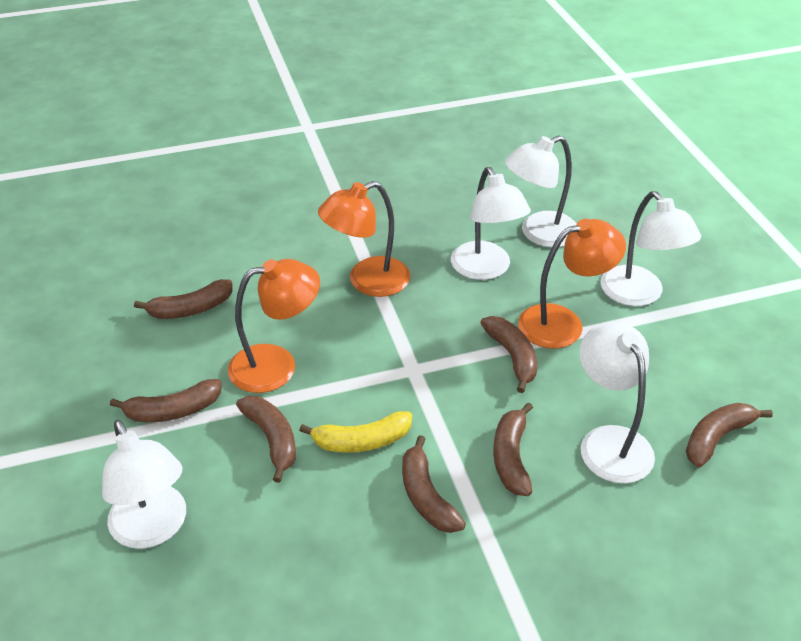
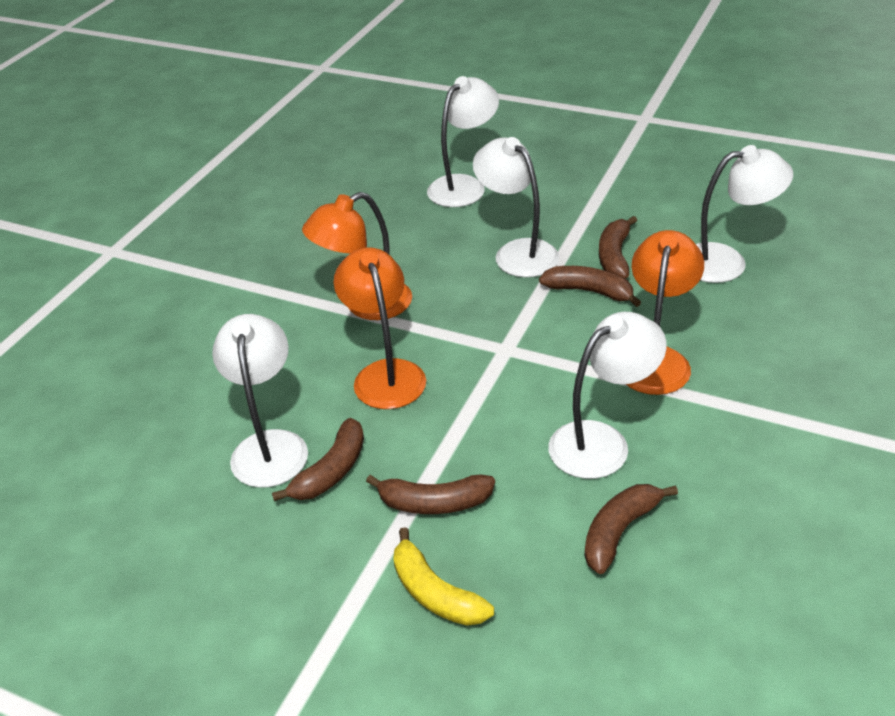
brown banana: [110,379,222,422] [134,279,232,319] [236,396,296,483] [402,435,466,533] [480,316,537,393] [493,402,533,496] [686,403,773,467] = 7 -> [272,418,364,501] [366,474,495,514] [539,266,641,307] [585,484,678,574] [599,216,637,279] = 5

